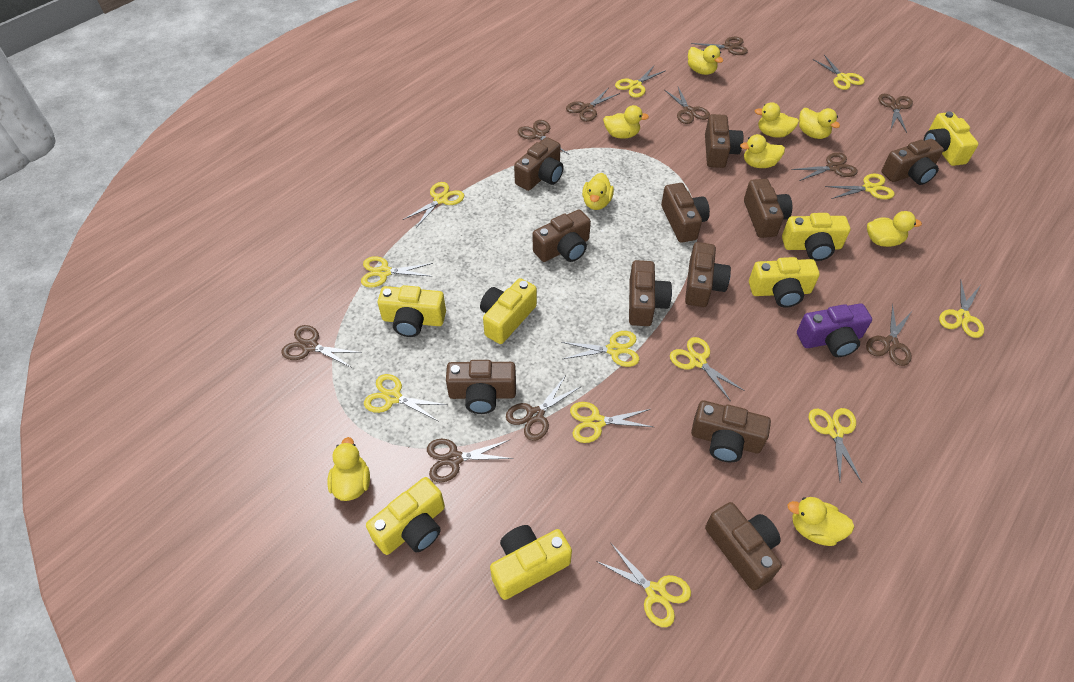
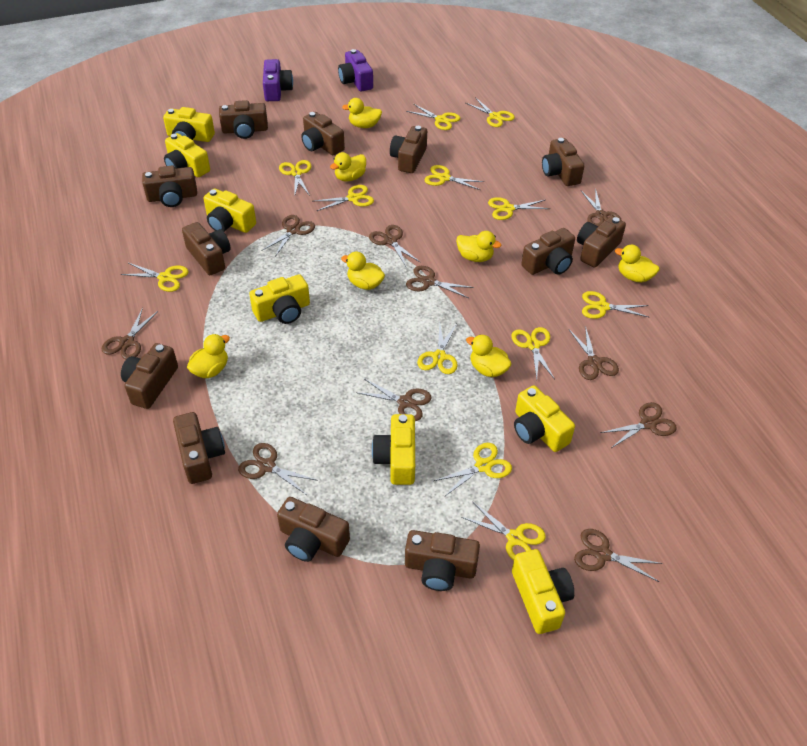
brown camera: [446,360,516,414] [514,137,564,191] [533,209,591,262] [629,260,672,326] [661,183,710,243] [685,242,731,307] [691,401,771,462] [705,114,743,168] [705,502,782,590] [744,179,792,238] [881,139,944,185] = 11 -> [121,343,178,409] [142,166,197,207] [173,412,225,484] [182,222,231,275] [219,100,268,139] [277,497,350,562] [301,112,345,155] [390,126,427,173] [405,530,480,591] [521,228,575,275] [542,138,585,186] [577,216,626,268] = 12
purple camera: [797,304,872,357] = 1 -> [263,59,293,101] [338,49,373,92] = 2
yellow duck: [327,437,370,501] [582,173,614,210] [603,105,649,139] [688,45,723,75] [740,134,785,168] [755,102,799,138] [787,497,854,546] [799,108,840,139] [867,211,922,247] = 9 -> [187,334,230,378] [330,152,366,182] [341,252,385,290] [342,98,382,128] [456,231,502,262] [466,334,511,377] [615,245,659,283] = 7

